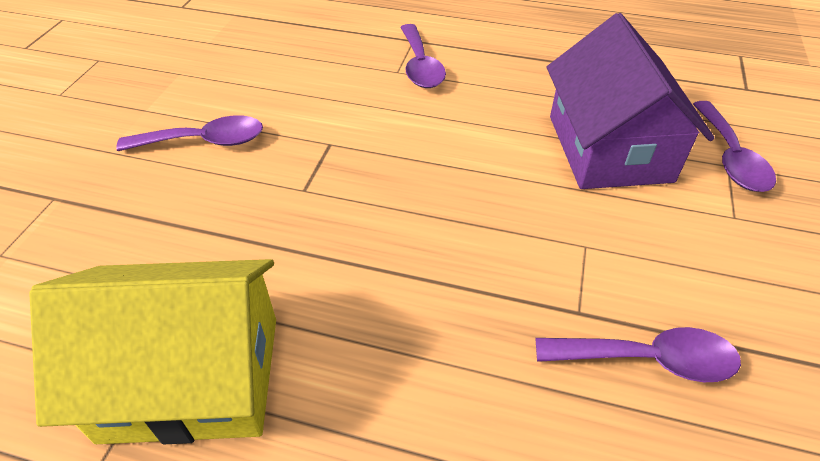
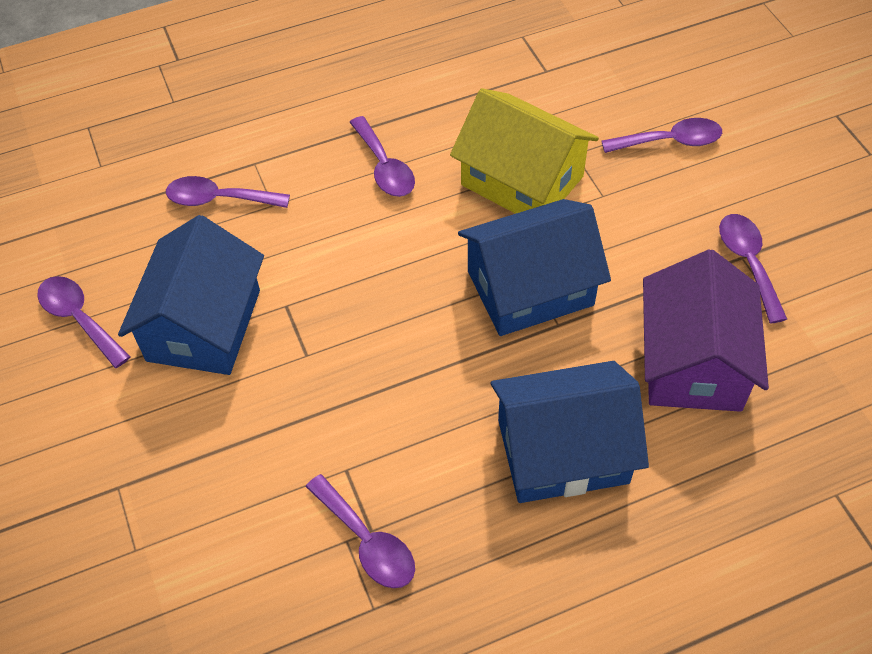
blue house: none = 0 -> [118,215,264,375] [458,199,611,336] [491,361,649,503] = 3
purple spoon: [116,115,263,151] [400,24,446,88] [535,327,741,382] [693,101,776,192] = 4 -> [37,276,130,368] [166,176,290,208] [306,474,415,588] [349,116,415,197] [601,118,722,153] [719,214,787,323] = 6

